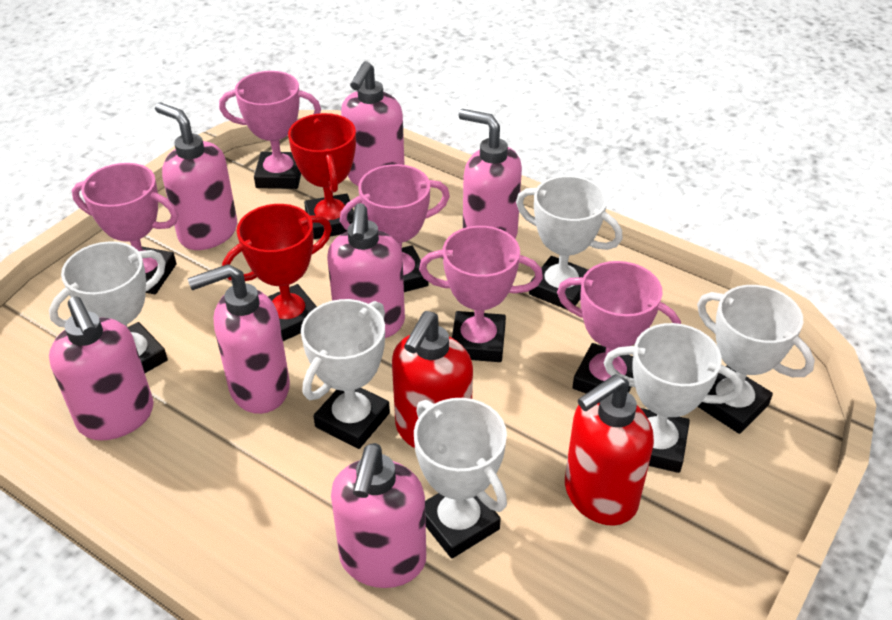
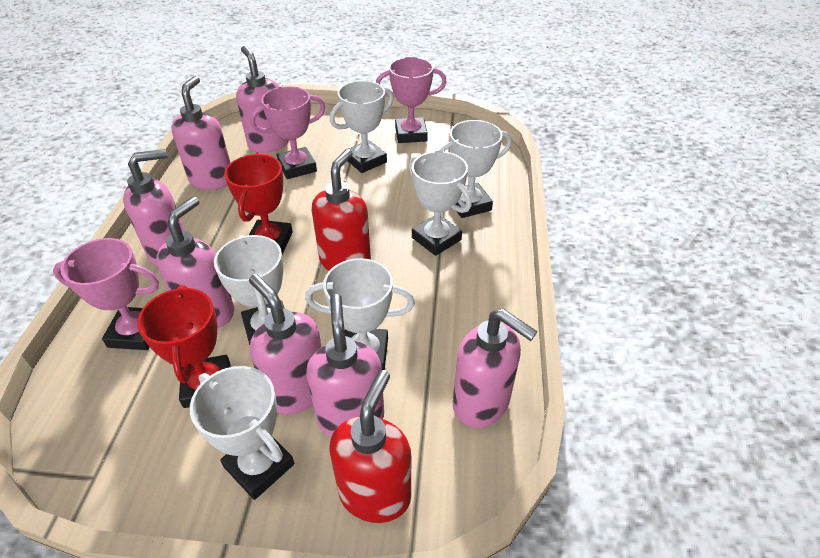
pink trophy: [72,163,178,294] [219,71,321,189] [340,164,450,292] [419,226,543,362] [557,261,681,393] = 5 -> [53,238,159,350] [250,86,325,179] [376,57,447,143] = 3

